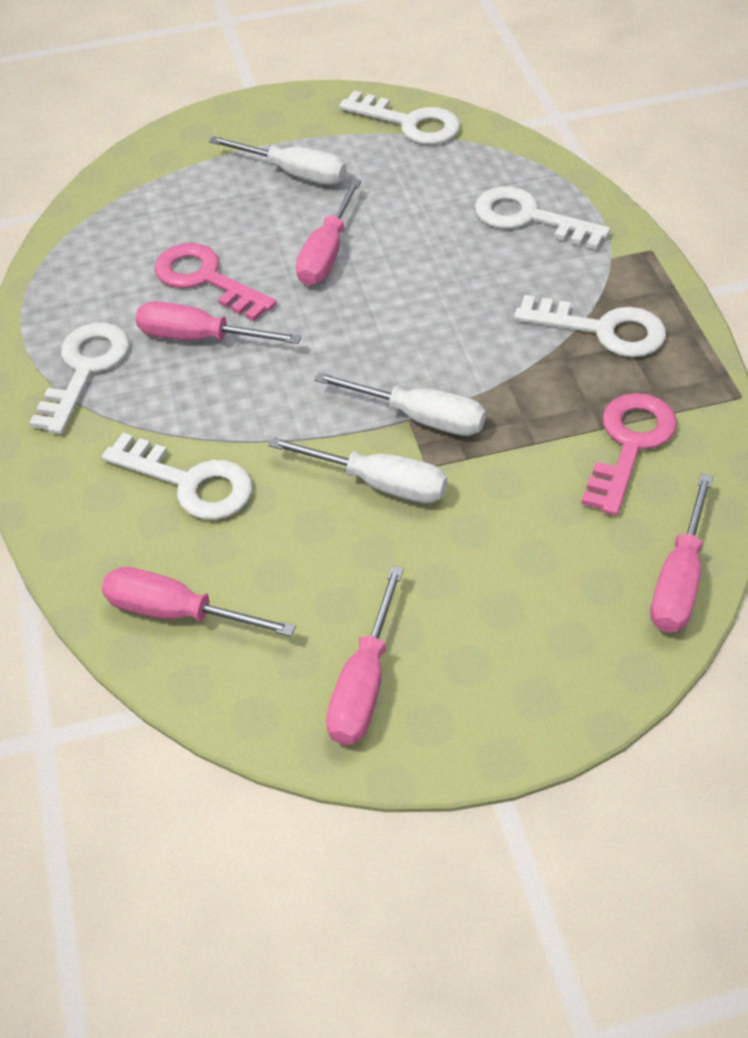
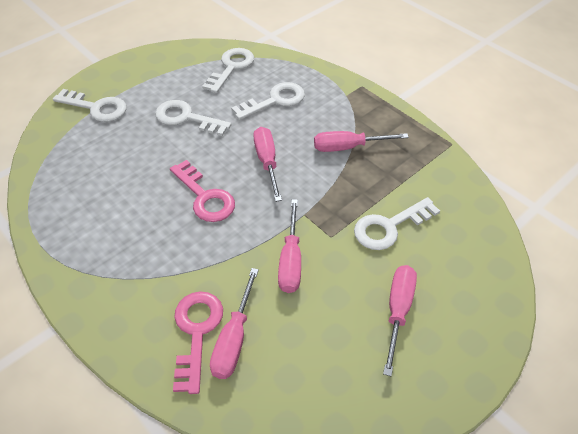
white screwdriver: [209,136,346,185] [268,437,447,503] [314,372,486,436] = 3 -> none = 0

